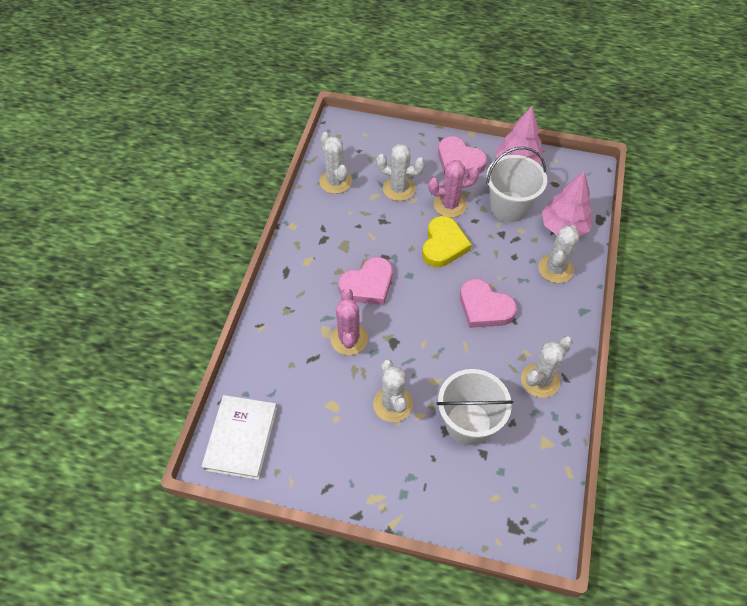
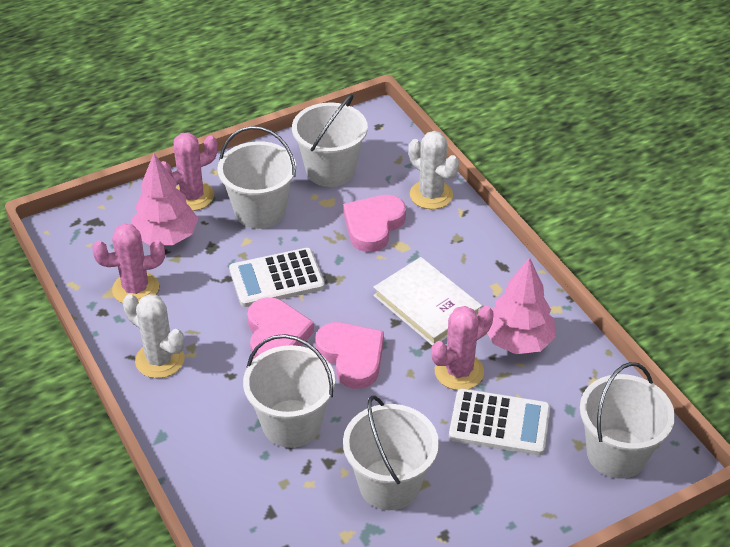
pink cactus: [331,288,368,355] [428,160,480,218] = 2 -> [92,224,165,303] [161,132,218,211] [431,306,494,390] = 3
white bucket: [437,369,513,445] [486,147,547,222] = 2 -> [218,126,296,229] [243,334,335,448] [292,94,368,187] [343,395,439,510] [580,362,675,479] = 5
white cactus: [320,132,352,194] [373,359,413,422] [376,144,425,201] [521,336,573,398] [538,225,579,283] = 5 -> [123,294,185,378] [409,131,459,209] = 2
white calculator: none = 0 -> [229,248,325,307] [449,389,550,455] = 2
yellow heart: [422,216,472,267] = 1 -> none = 0

